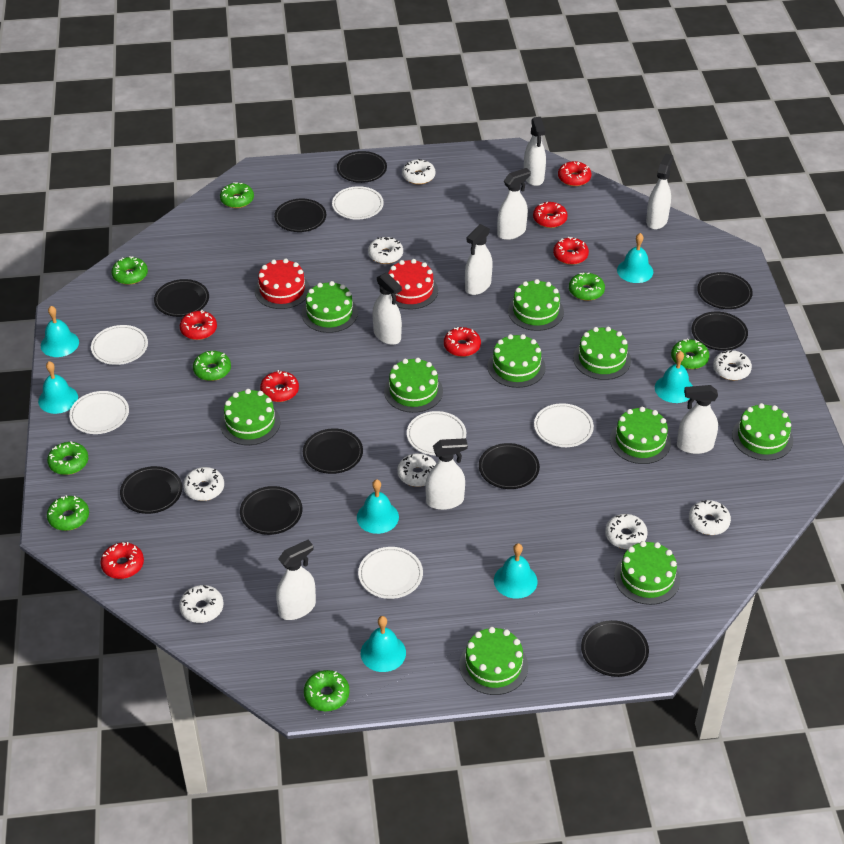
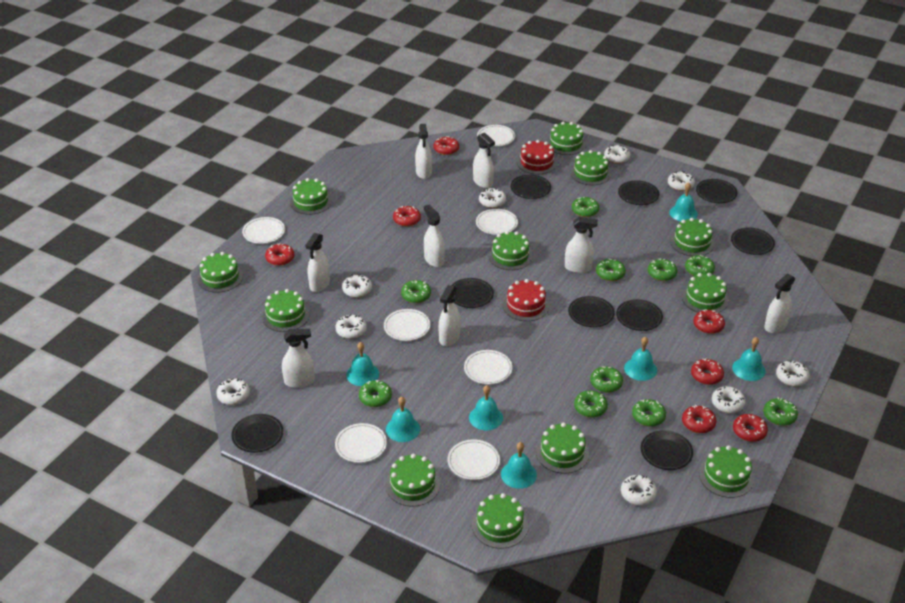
black plate: [120,466,182,514] [154,279,209,317] [240,486,302,535] [274,199,326,232] [303,428,363,474] [337,151,387,183] [479,443,540,489] [581,620,649,677] [691,312,748,351] [697,272,753,309] = 10 -> [231,414,283,453] [451,278,494,308] [510,175,551,199] [568,296,615,327] [616,299,663,331] [618,180,659,205] [640,430,693,470] [696,179,737,203] [731,228,775,255] = 9
green cake: [220,389,280,445] [302,281,358,333] [384,358,443,413] [459,627,528,695] [487,334,546,388] [508,279,564,331] [573,327,631,380] [610,407,671,464] [614,541,680,605] [732,403,793,461] = 10 -> [197,252,243,293] [262,289,309,332] [290,178,332,215] [386,454,440,507] [472,493,528,549] [488,231,533,270] [536,423,589,473] [547,122,586,155] [570,150,611,185] [670,218,714,256] [682,273,729,313] [699,445,754,498] = 12
green donut: [47,441,88,475] [47,495,89,531] [111,256,148,285] [193,351,231,381] [220,182,254,208] [304,670,349,711] [569,273,605,301] [671,338,709,369] = 8 -> [359,380,392,407] [401,280,431,303] [572,197,599,217] [574,391,608,418] [590,366,623,393] [596,258,626,281] [632,399,666,427] [648,259,677,281] [685,255,715,276] [763,397,798,426] = 10
white donut: [179,585,224,623] [183,467,224,501] [368,237,403,264] [398,453,436,487] [402,159,436,185] [605,514,648,549] [689,500,731,535] [713,350,752,380] = 8 -> [216,378,250,405] [335,314,367,339] [342,274,372,298] [479,188,506,208] [604,145,630,164] [621,475,657,505] [668,171,695,191] [712,386,746,413] [776,360,810,386] = 9
white plate: [69,391,129,434] [91,325,148,365] [332,186,384,220] [358,547,423,599] [407,411,466,455] [534,403,594,447] = 6 -> [242,217,285,244] [335,423,387,463] [384,309,430,341] [448,440,500,480] [464,350,513,385] [476,209,518,235] [477,125,515,147] = 7

